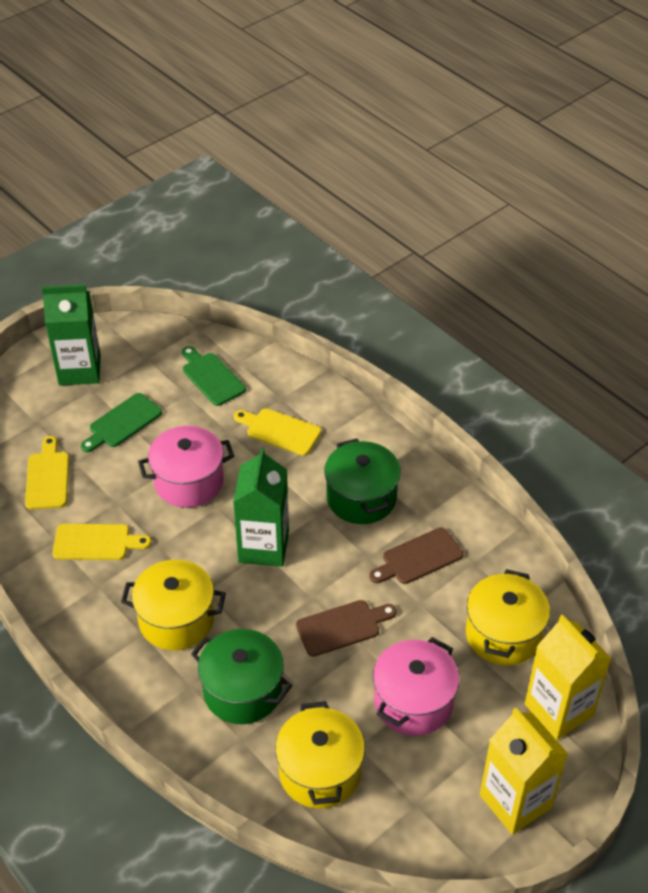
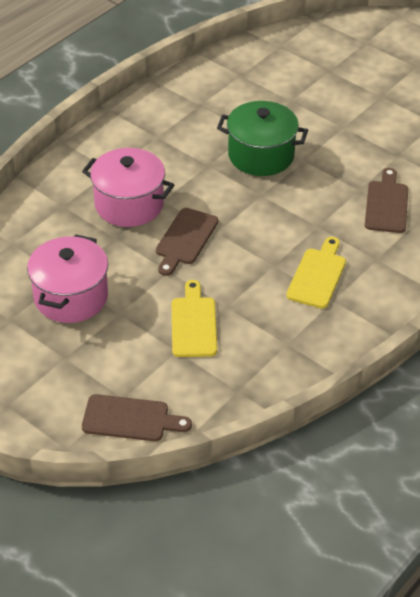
brown cutting board: [296,600,397,657] [369,527,463,584] = 2 -> [82,394,192,441] [156,208,218,276] [365,168,408,233] = 3
green carton: [42,285,101,386] [233,447,289,567] = 2 -> none = 0
green cutting board: [81,393,162,452] [182,346,246,406] = 2 -> none = 0
green pot: [191,629,292,724] [324,438,401,524] = 2 -> [217,101,308,176] = 1
yellow carton: [480,708,568,835] [525,615,612,740] = 2 -> none = 0
yellow cutting board: [25,436,69,509] [52,524,151,560] [234,408,321,456] = 3 -> [172,280,217,357] [286,237,346,309] = 2
yellow pot: [121,560,226,650] [275,701,365,808] [466,569,550,665] = 3 -> none = 0

